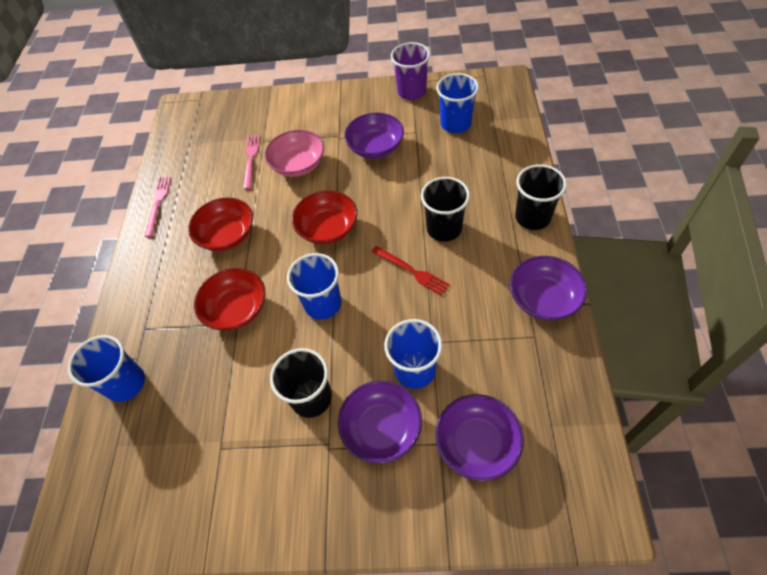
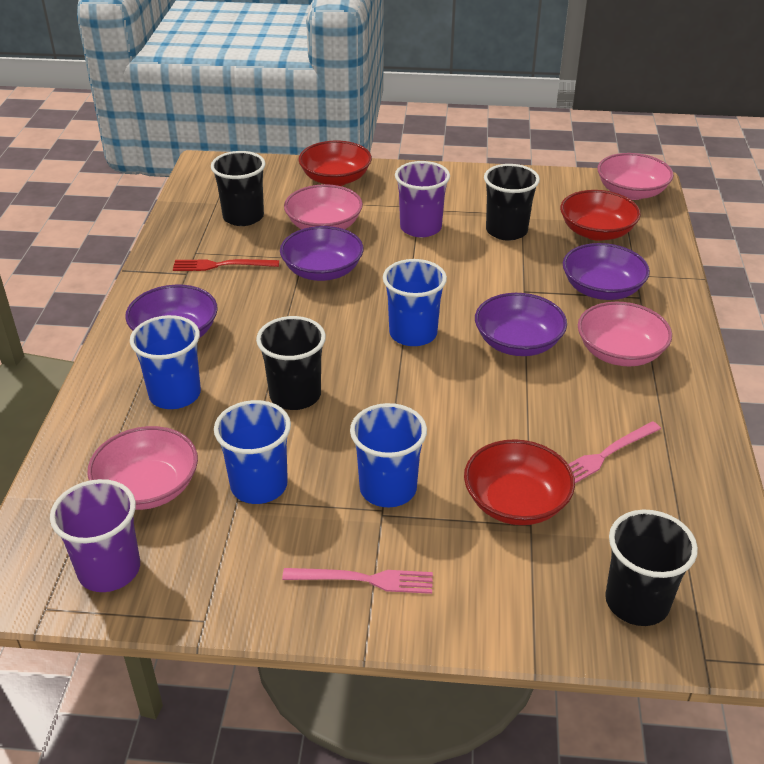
black cup: [270,348,332,418] [421,177,470,242] [515,164,567,230] = 3 -> [211,151,265,226] [256,316,326,410] [484,164,540,241] [605,510,698,626] = 4
pink bowl: [264,130,324,177] = 1 -> [87,426,198,510] [284,184,363,229] [578,302,672,366] [598,153,674,200] = 4
purple cup: [391,42,430,100] = 1 -> [50,479,140,592] [395,161,450,237] = 2

